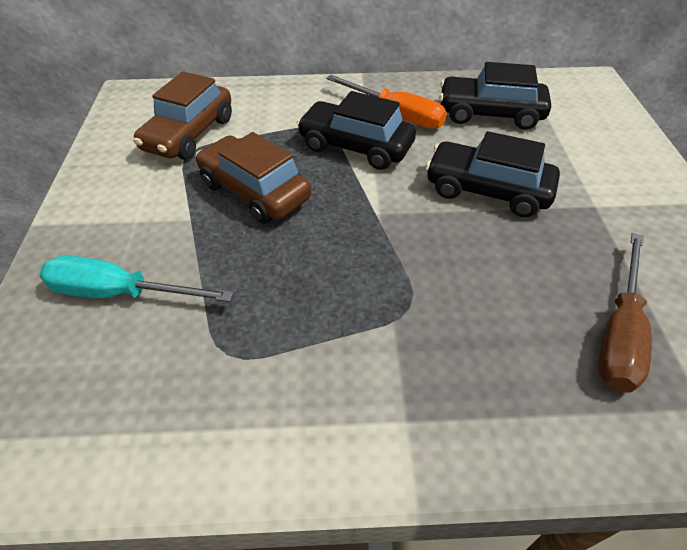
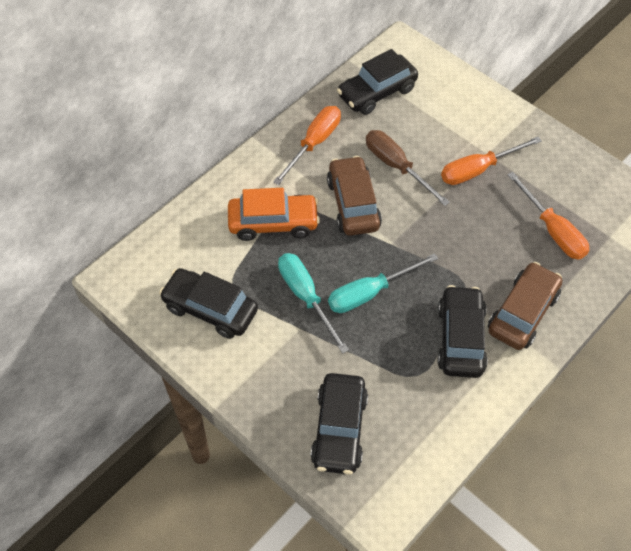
black car: [297,91,416,170] [426,131,560,217] [439,62,551,130] = 3 -> [159,268,258,339] [310,373,368,475] [337,49,418,115] [437,285,488,378] = 4
orange car: none = 0 -> [228,188,320,241] = 1
orange screwdriver: [326,75,447,129] = 1 -> [273,106,341,185] [441,137,542,185] [507,172,589,260] = 3
turquoise screwdriver: [40,255,234,302] = 1 -> [278,253,349,354] [328,253,438,313] = 2

